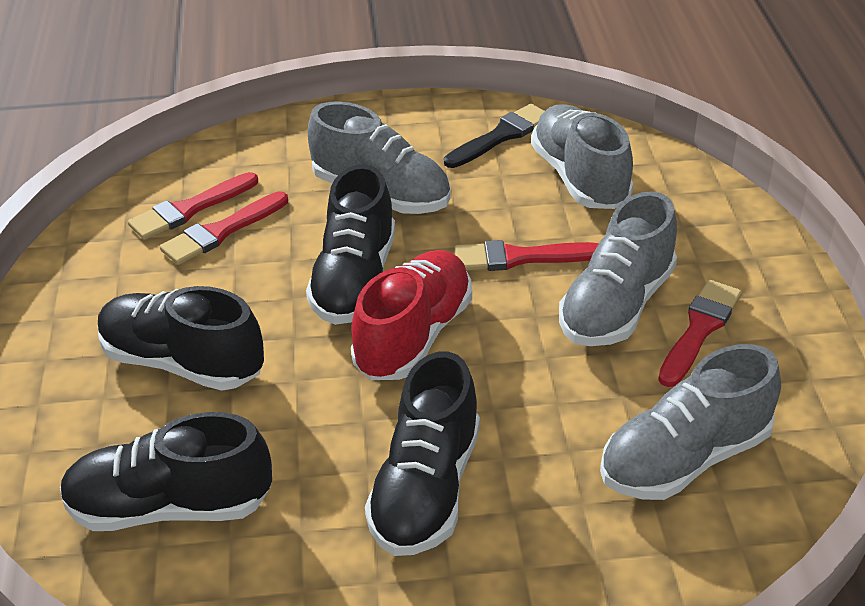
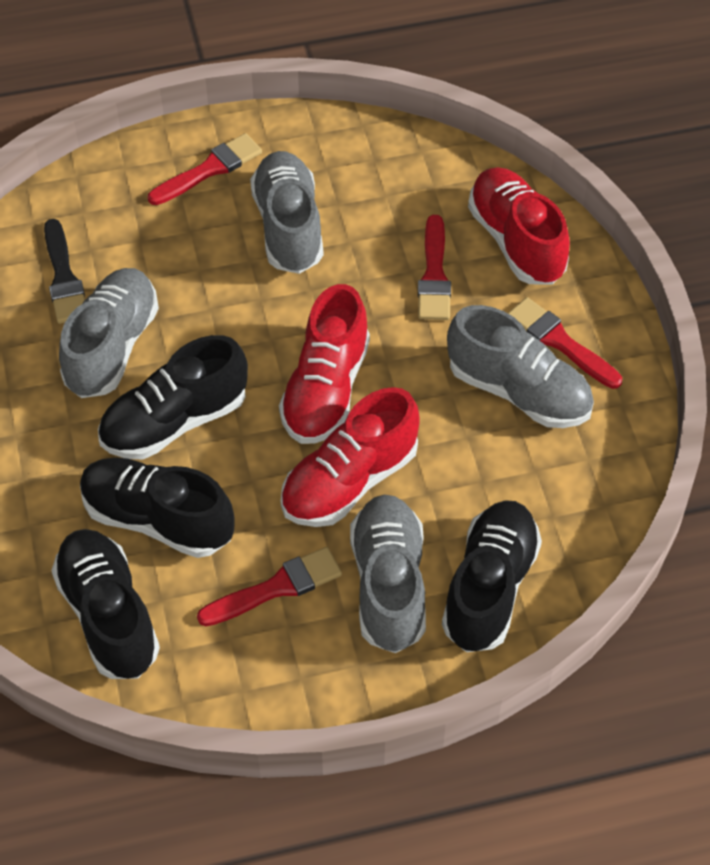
red shoe: [351,250,472,380] = 1 -> [279,284,370,444] [281,387,420,527] [468,167,570,284] = 3

